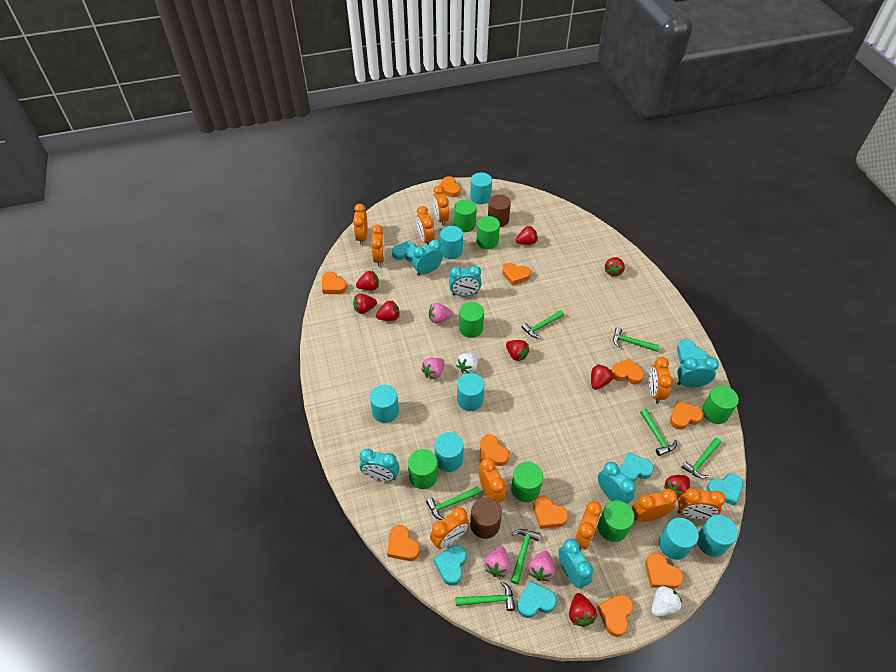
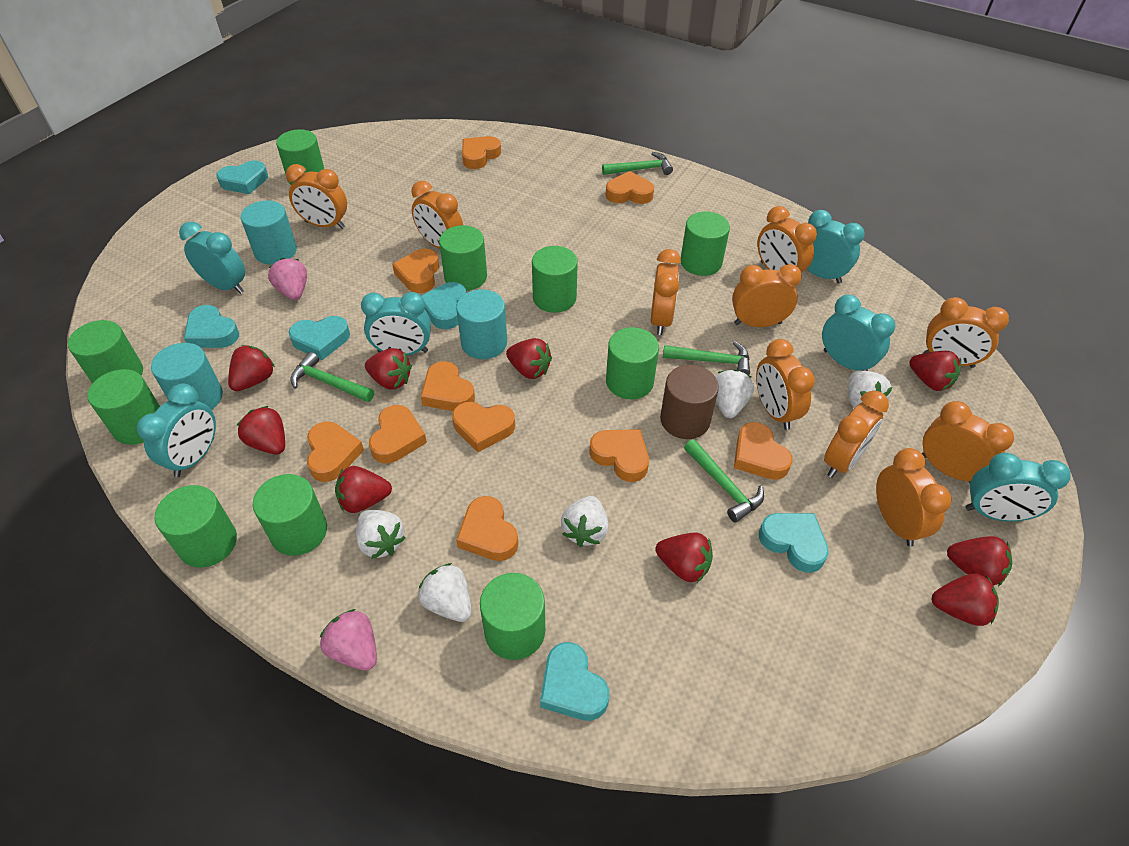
brown cylinder: [470,497,502,539] [488,195,511,227] = 2 -> [660,365,719,439] = 1
green cylinder: [408,449,438,489] [454,200,476,232] [459,302,484,338] [476,216,500,249] [511,462,543,502] [598,501,634,542] [702,386,739,424] = 7 -> [68,320,143,383] [87,369,160,445] [155,485,237,568] [253,474,327,556] [276,129,324,185] [439,225,487,291] [480,573,545,660] [532,246,578,313] [606,327,659,399] [681,212,730,276] = 10
green hammer: [426,486,481,520] [455,581,515,611] [511,529,540,585] [522,310,564,338] [613,327,660,352] [640,409,677,456] [681,438,722,478] = 7 -> [290,352,374,402] [602,152,673,175] [663,341,750,375] [684,439,764,522] = 4
pink strawberry: [421,358,445,379] [429,303,453,324] [484,546,510,577] [528,551,555,581] = 4 -> [268,258,307,300] [320,609,377,671] = 2
turquoise cylinder: [370,385,399,423] [435,432,464,472] [440,226,463,259] [457,373,485,411] [470,172,492,204] [659,518,699,560] [697,515,738,557] = 7 -> [151,343,223,410] [241,200,297,265] [456,290,507,359] = 3
white strawberry: [456,353,478,374] [651,585,682,616] = 2 -> [356,510,406,559] [418,563,472,622] [561,496,608,547] [715,369,754,418] [848,371,892,408] = 5

